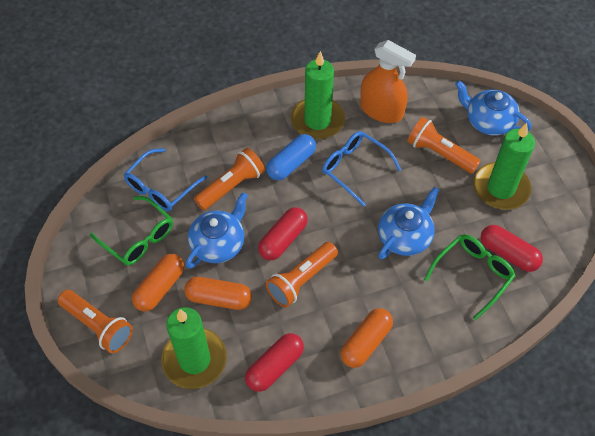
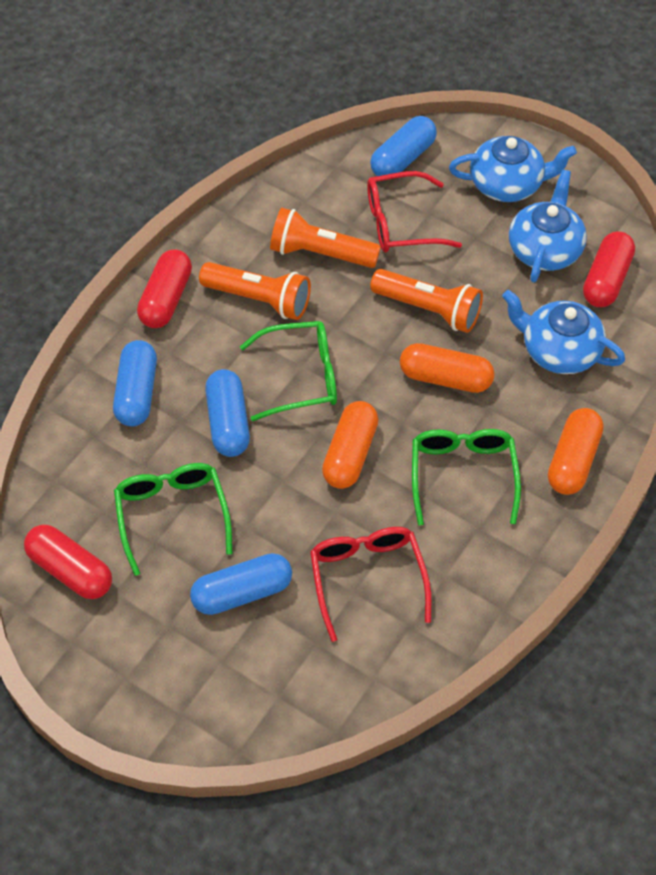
blue capsule: [266,134,316,180] = 1 -> [113,340,157,427] [190,553,292,615] [205,369,250,457] [370,116,437,176] = 4
blue glasses: [123,148,207,211] [322,131,401,207] = 2 -> none = 0
green candle: [161,307,227,389] [291,51,345,140] [473,123,535,210] = 3 -> none = 0
green glasses: [90,196,173,266] [424,234,515,320] = 2 -> [114,463,232,576] [240,321,337,421] [412,429,521,526] = 3
orange flashlight: [58,290,133,353] [194,148,265,210] [266,242,338,307] [407,117,481,174] = 4 -> [199,262,311,320] [270,208,381,268] [370,269,483,333] = 3
orange spray bottle: [360,40,416,123] = 1 -> none = 0
red glasses: none = 0 -> [310,527,432,642] [367,171,462,252] = 2

